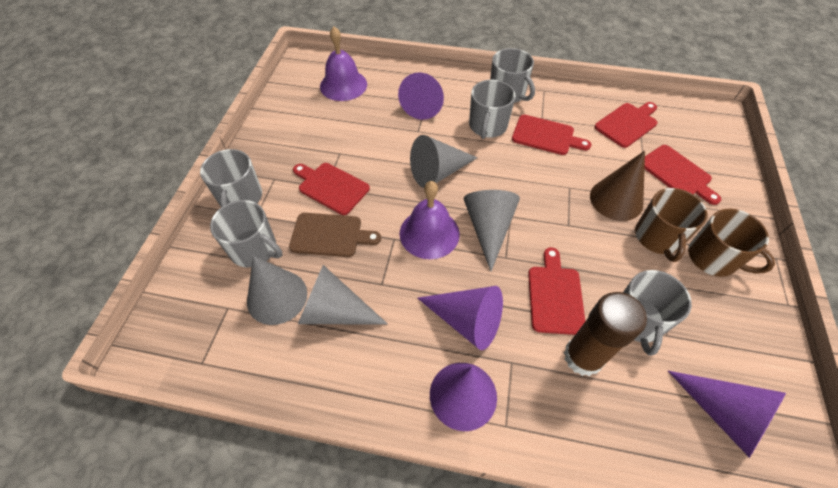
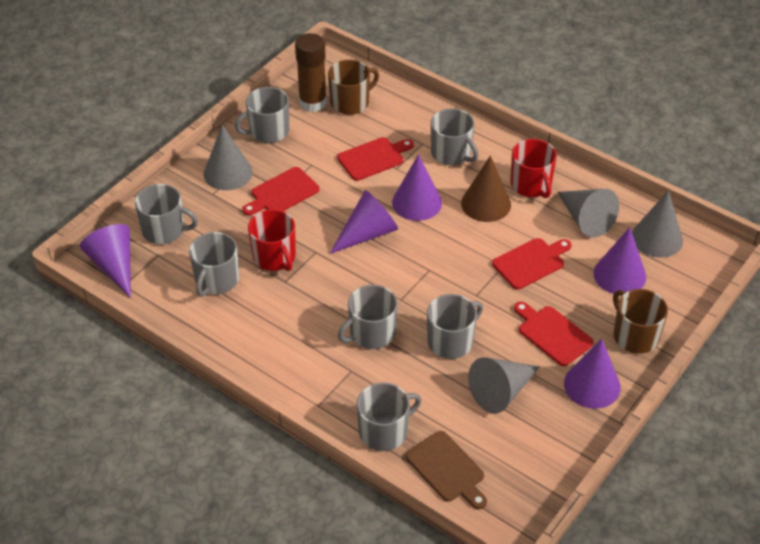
grey mug: [200,149,262,207] [210,200,282,267] [469,80,515,139] [490,48,535,103] [623,270,692,356] = 5 -> [135,184,198,244] [189,232,239,297] [235,87,289,143] [338,285,398,349] [357,383,422,451] [427,294,483,359] [431,108,479,166] = 7
purple bell: [320,27,367,101] [400,181,460,259] = 2 -> none = 0
purple cone: [398,72,444,120] [417,286,503,350] [430,363,497,431] [668,371,786,458] = 4 -> [80,224,131,298] [330,190,398,254] [392,154,442,221] [564,339,621,409] [593,227,646,294] = 5
red cutting board: [293,163,370,215] [512,115,591,155] [528,247,585,335] [594,102,657,148] [645,145,721,205] = 5 -> [242,167,320,216] [337,137,414,181] [492,238,572,289] [514,302,594,366] = 4
red mug: none = 0 -> [248,209,296,271] [510,139,557,198] = 2

